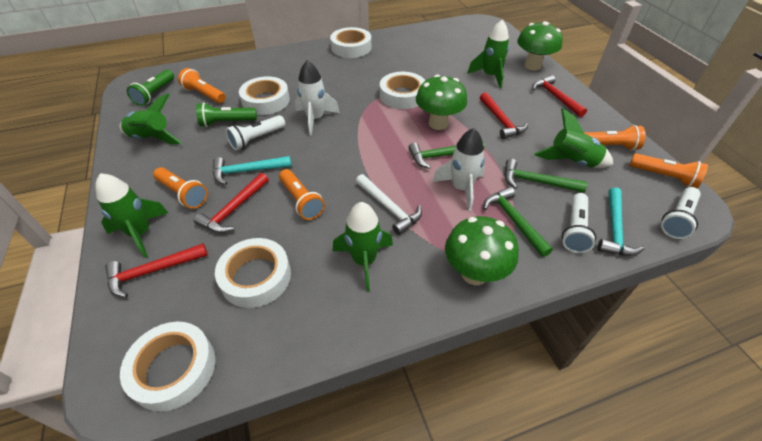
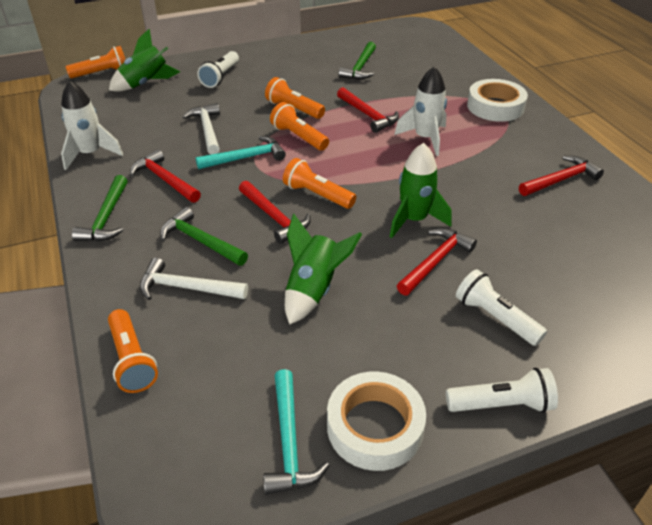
green flashlight: [127,70,174,106] [196,103,257,127] = 2 -> none = 0
green mushroom: [416,75,467,130] [445,216,519,285] [517,21,563,70] = 3 -> none = 0
green rocket: [95,173,168,258] [119,93,182,144] [333,202,393,291] [467,20,509,89] [534,108,613,168] = 5 -> [109,29,180,92] [285,214,362,325] [389,143,451,238] = 3
red hammer: [105,243,208,297] [194,173,269,233] [480,92,528,139] [532,75,587,117] = 4 -> [130,149,201,203] [239,181,311,244] [337,87,399,133] [397,228,477,296] [519,156,604,196] = 5
white hammer: [356,174,422,235] = 1 -> [140,258,248,300] [183,103,220,155] = 2
white tape: [120,322,215,412] [215,238,291,308] [239,76,290,115] [330,27,371,58] [380,72,426,109] = 5 -> [327,371,426,471] [467,79,528,122] = 2

